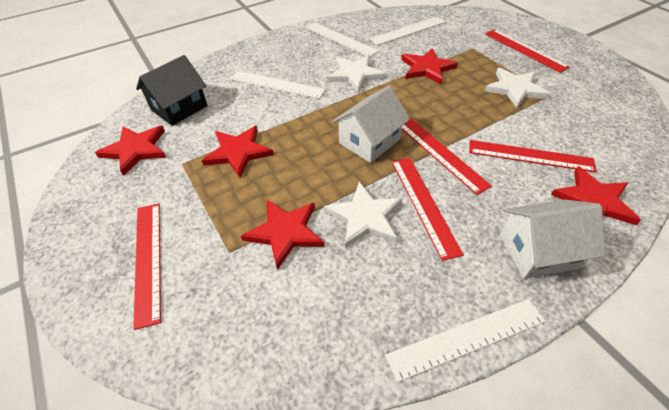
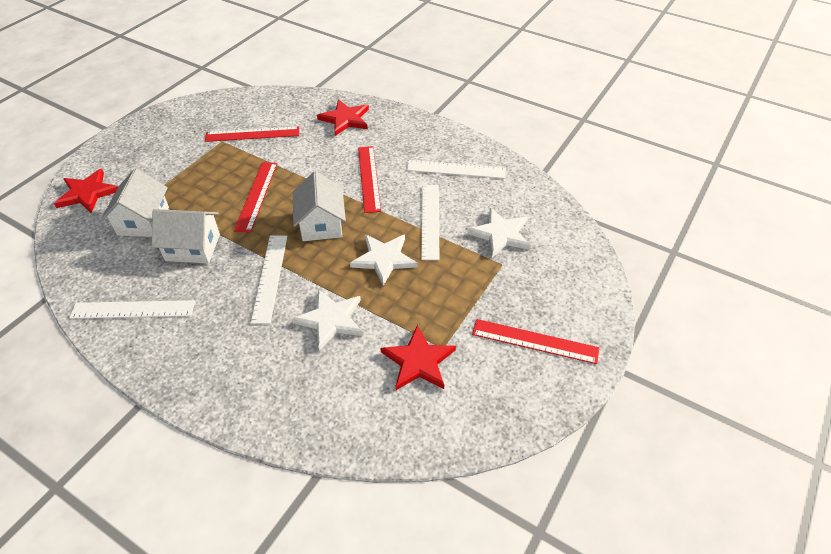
black house: [136,55,207,126] = 1 -> none = 0
red ruler: [133,204,161,330] [392,157,464,261] [402,119,492,195] [469,140,597,172] [485,29,570,73] = 5 -> [205,126,299,142] [234,162,277,233] [358,146,381,213] [472,319,599,364] = 4
red star: [95,126,166,176] [202,126,274,178] [241,200,324,270] [401,48,458,84] [551,166,641,225] = 5 -> [54,169,118,213] [317,99,369,136] [381,325,456,390] = 3
white house: [332,85,410,163] [500,200,605,279] = 2 -> [101,168,169,237] [152,209,220,263] [293,171,346,241] = 3

